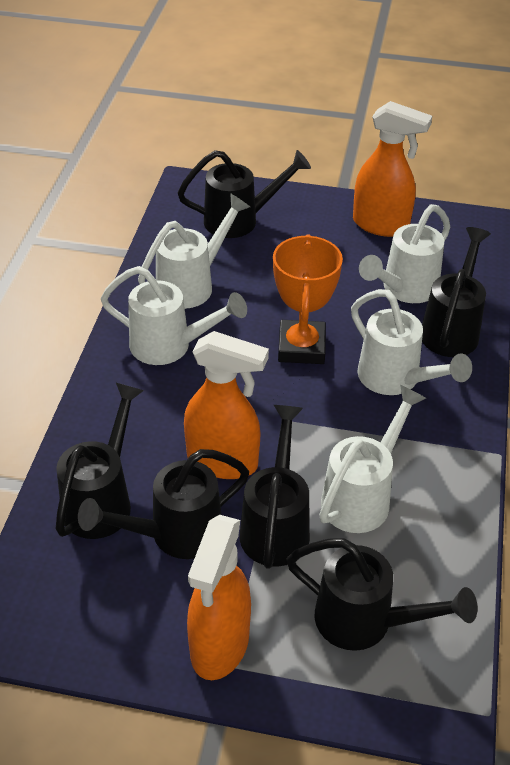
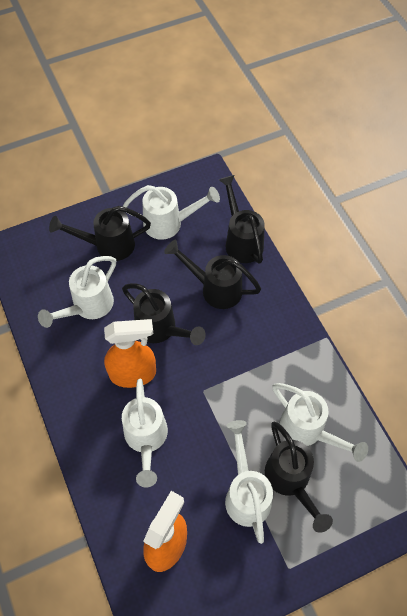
black watering can: [56,383,144,539] [78,449,249,559] [178,150,311,238] [240,405,310,569] [286,538,478,651] [422,227,491,357] = 6 -> [49,206,151,261] [122,283,206,345] [164,240,261,309] [219,175,265,264] [265,422,333,533] = 5
orange spray bottle: [184,331,269,479] [187,515,251,680] [353,101,432,237] = 3 -> [104,319,156,388] [143,491,187,572] = 2
orange trophy: [273,234,343,364] = 1 -> none = 0

